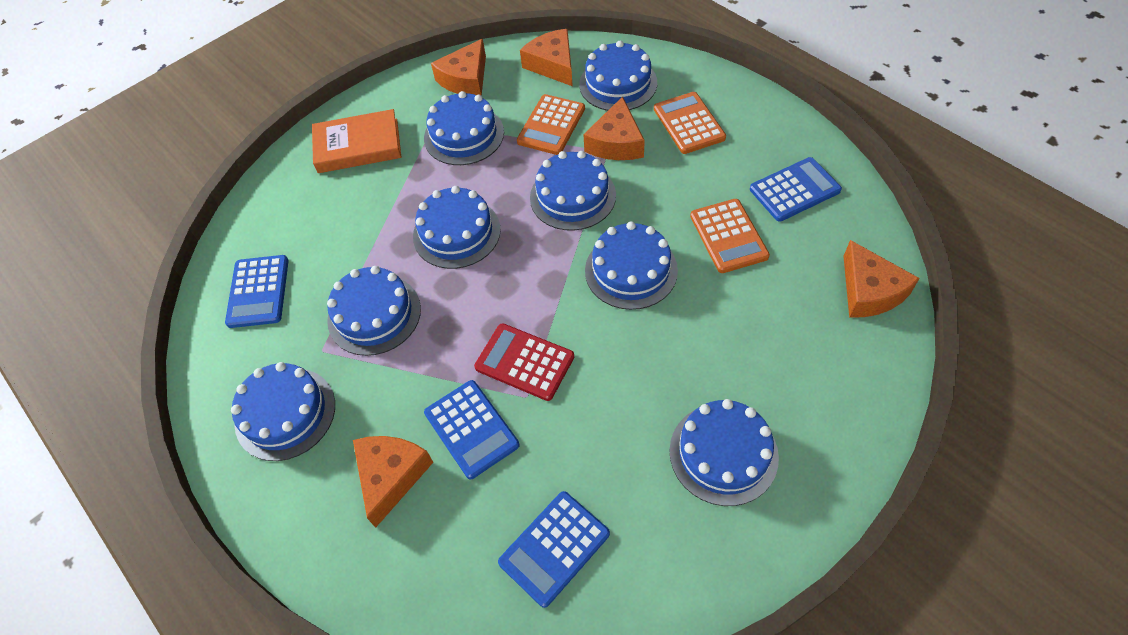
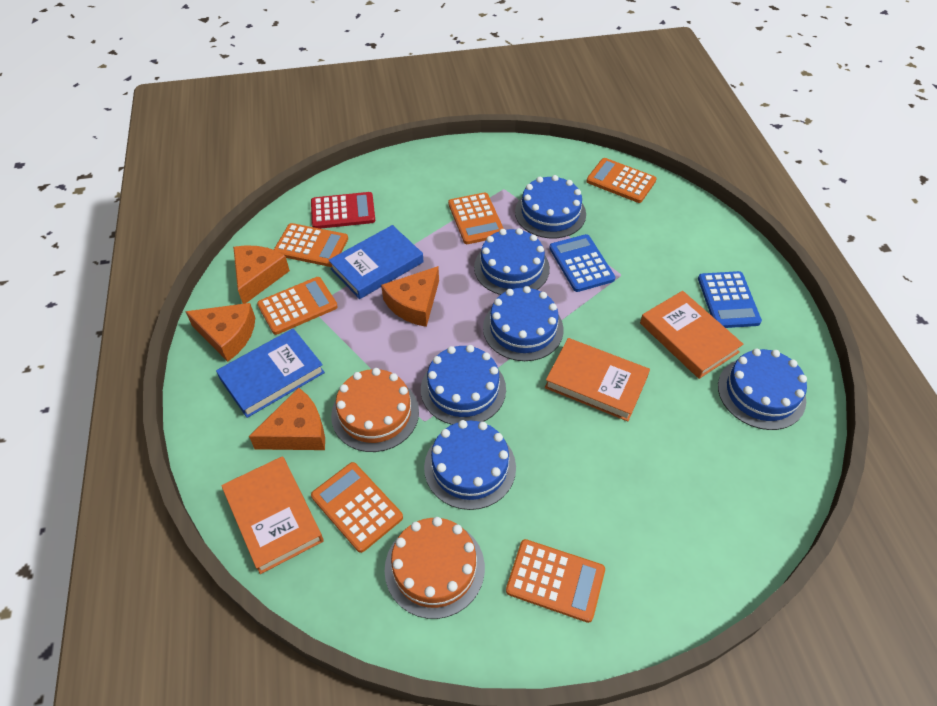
blue book: none = 0 -> [216,328,325,418] [329,225,423,299] = 2
blue cake: [231,362,335,461] [327,266,421,356] [413,186,501,269] [424,91,504,165] [530,151,616,231] [579,41,657,111] [585,222,678,310] [669,399,779,506] = 8 -> [421,345,506,425] [424,420,516,510] [474,228,550,295] [483,286,564,361] [515,175,586,238] [718,349,807,430] = 6
blue calculator: [225,255,289,328] [424,380,519,479] [498,491,610,608] [750,157,842,222] = 4 -> [549,234,615,292] [698,271,762,328] = 2
orange book: [312,109,401,173] = 1 -> [221,456,324,574] [545,338,650,421] [640,291,744,379] = 3
orange cake: none = 0 -> [331,368,419,452] [385,517,485,619] = 2
orange calculator: [517,94,585,155] [654,92,726,154] [690,199,770,273] = 3 -> [257,277,338,335] [274,223,348,267] [311,462,403,553] [448,192,504,244] [506,539,605,623] [586,158,657,203] = 6
orange cheese: [353,436,433,528] [431,39,486,96] [520,29,573,86] [583,96,645,160] [843,240,920,318] = 5 -> [185,303,255,362] [233,245,290,304] [249,388,325,450] [381,266,439,327] = 4

